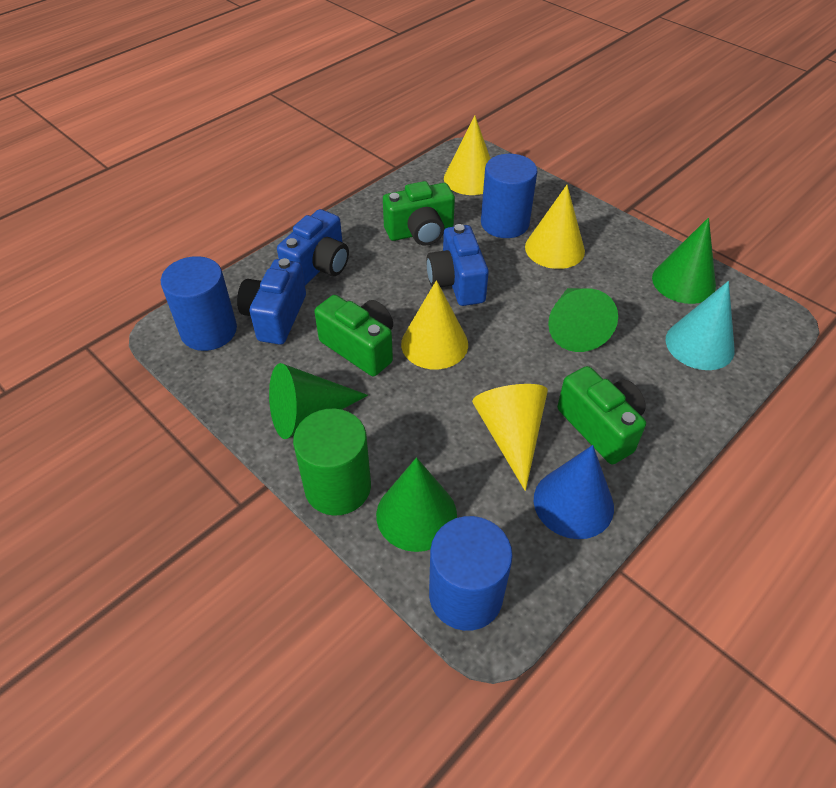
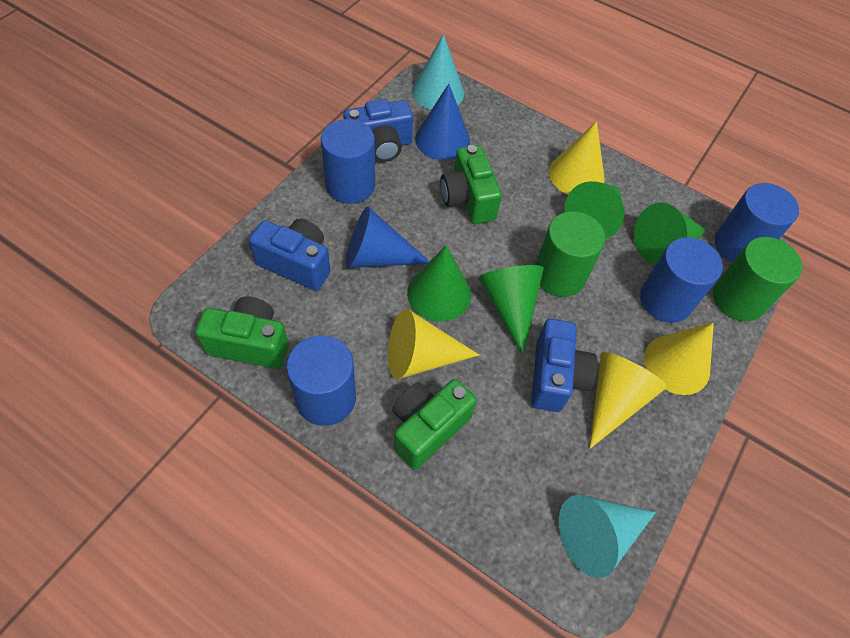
blue cone: [534,445,614,539] = 1 -> [346,206,430,268] [415,84,470,161] = 2
blue cylinder: [161,256,237,351] [429,516,513,631] [481,154,537,238] = 3 -> [286,335,356,426] [321,119,375,204] [640,237,723,323] [715,183,799,263] = 4
green cylinder: [293,409,371,516] = 1 -> [535,211,605,297] [713,237,802,321] = 2
turquoise cone: [666,281,735,370] = 1 -> [412,34,464,110] [559,495,656,578] = 2

